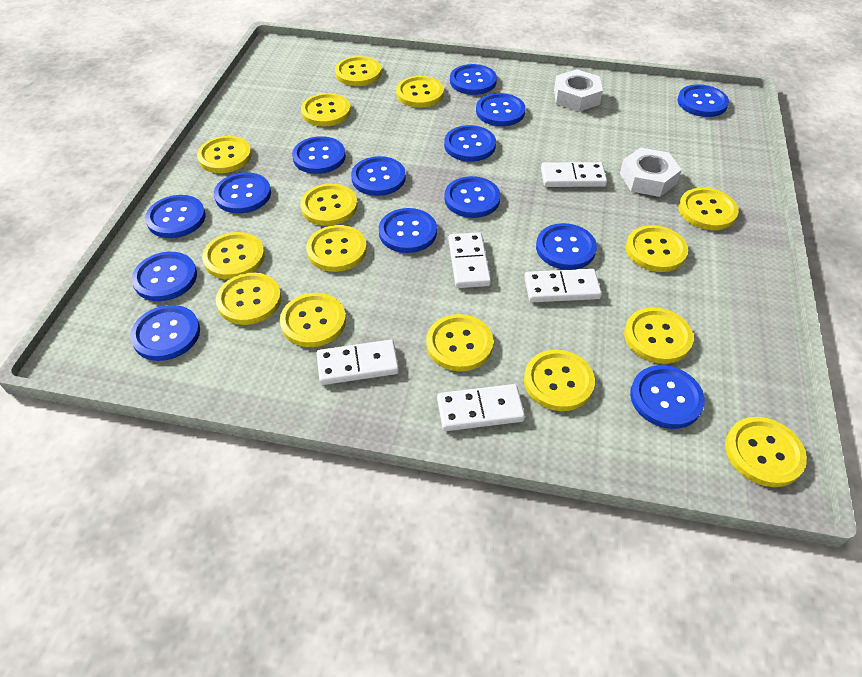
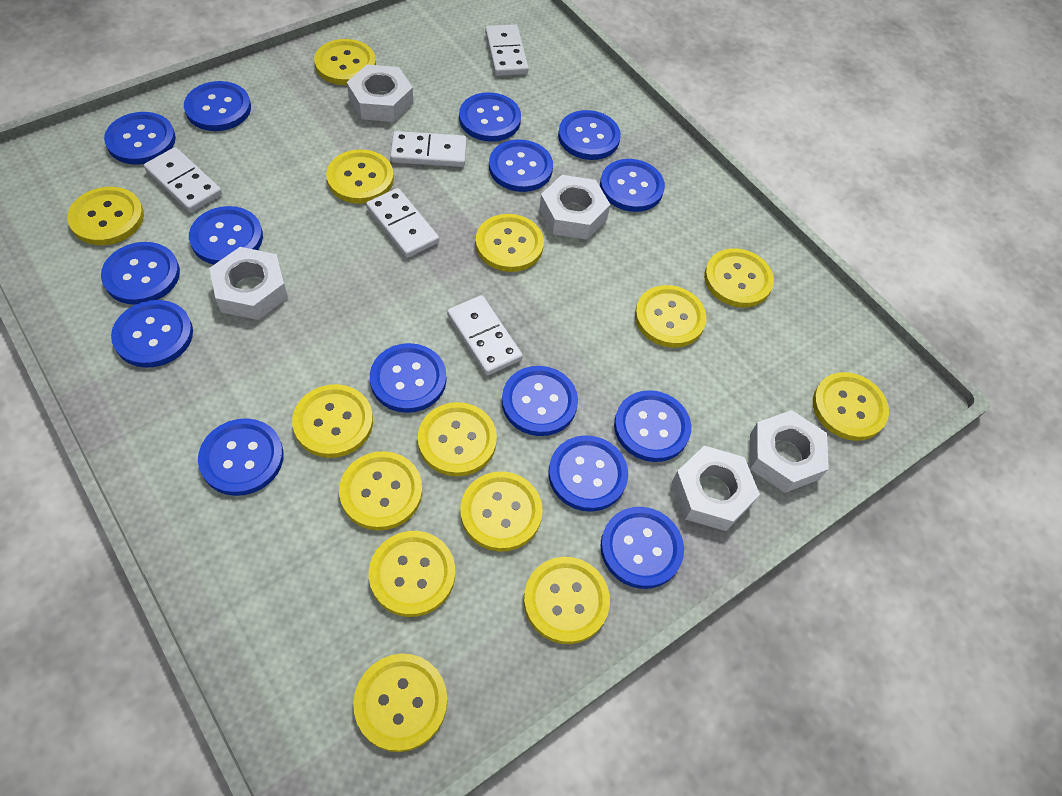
blue button: [130,305,200,361] [132,252,197,301] [145,195,206,238] [214,172,271,213] [292,136,346,174] [351,156,406,196] [379,208,437,253] [444,125,496,162] [444,176,501,218] [450,64,497,95] [476,93,526,126] [536,223,597,270] [630,365,705,429] [678,84,729,117] = 14 -> [101,242,180,305] [104,112,176,165] [111,300,193,368] [184,81,251,131] [189,206,263,265] [198,418,284,496] [370,343,446,413] [459,92,521,142] [489,139,553,192] [502,366,578,436] [548,435,628,512] [558,110,621,160] [600,159,665,212] [600,507,684,589] [614,390,691,462] = 15
white nut: [554,69,603,112] [620,148,682,197] = 2 -> [209,247,288,320] [347,65,414,122] [539,175,610,239] [672,446,760,531] [750,410,829,493] = 5
yellow button: [197,136,252,173] [202,232,265,280] [216,273,281,325] [280,293,346,347] [300,184,358,226] [301,93,351,126] [306,225,367,272] [335,56,381,86] [396,76,444,108] [426,314,493,371] [524,350,595,411] [624,307,694,364] [626,225,688,272] [678,188,739,230] [725,417,807,487] = 15 -> [67,187,144,245] [292,384,373,458] [314,39,376,85] [326,149,394,204] [339,451,422,531] [353,654,447,752] [369,531,455,617] [418,402,497,476] [460,471,543,552] [476,214,544,272] [524,557,610,644] [635,285,707,348] [704,248,774,308] [813,372,889,441] = 14

